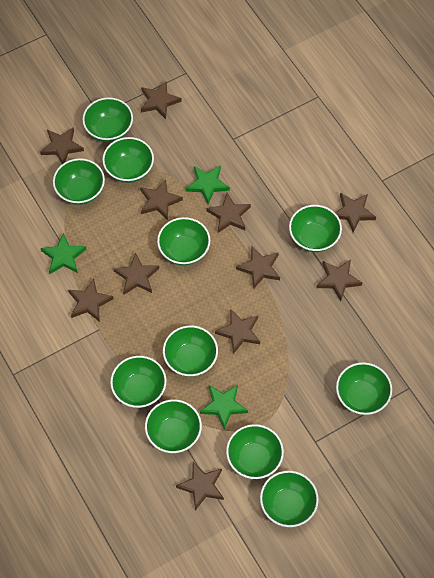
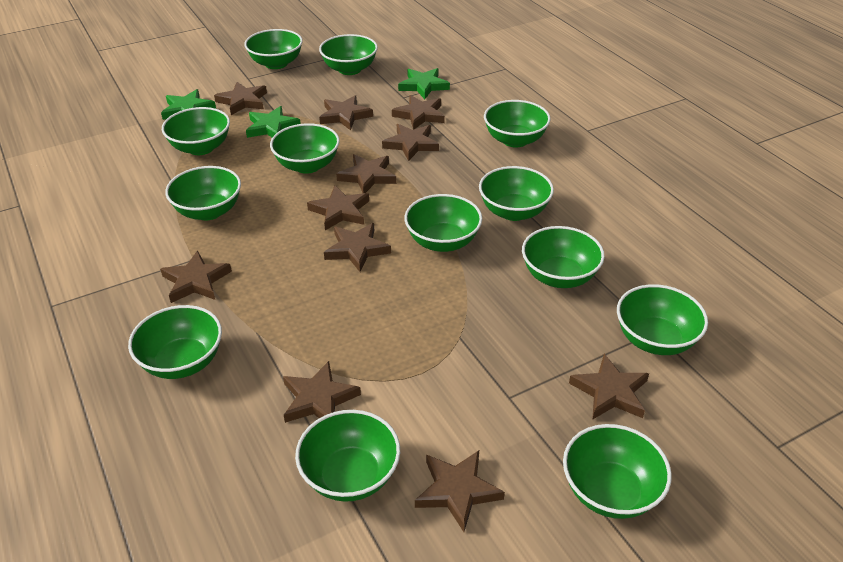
green bowl: [53,158,105,205] [83,97,133,142] [102,137,154,183] [110,356,167,408] [145,400,202,453] [157,217,210,265] [163,325,218,377] [226,424,284,479] [260,471,319,527] [289,205,342,252] [336,362,392,415] = 11 -> [128,305,222,379] [162,107,230,155] [165,166,241,220] [244,29,303,69] [270,123,340,174] [295,410,400,502] [319,34,378,75] [404,194,482,252] [479,166,554,221] [484,100,551,147] [522,226,605,288] [563,424,672,519] [617,284,708,355] = 13

